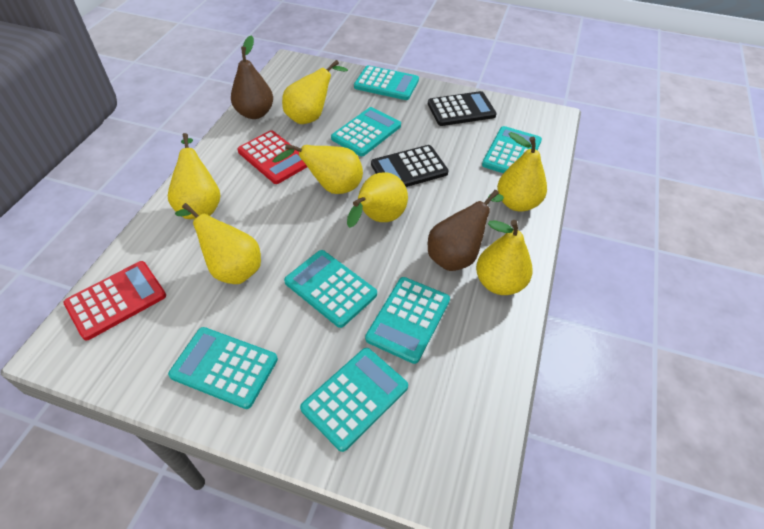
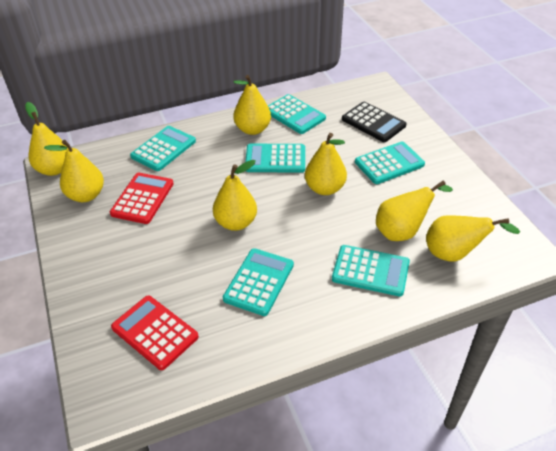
black calculator: [371,145,449,187] [428,91,497,126] = 2 -> [342,102,406,142] = 1
brown pear: [231,36,273,119] [428,190,504,271] = 2 -> none = 0
turquoise calculator: [168,327,278,409] [284,250,377,328] [300,348,408,452] [331,107,401,156] [354,65,419,100] [365,277,450,364] [482,126,542,173] = 7 -> [130,126,196,171] [223,248,294,316] [245,144,305,173] [268,94,326,134] [332,245,410,296] [355,141,425,184] = 6

